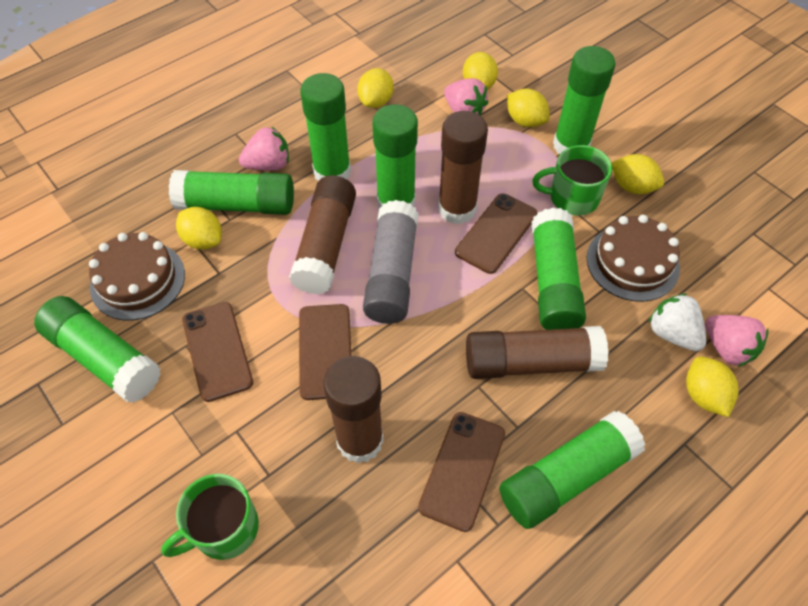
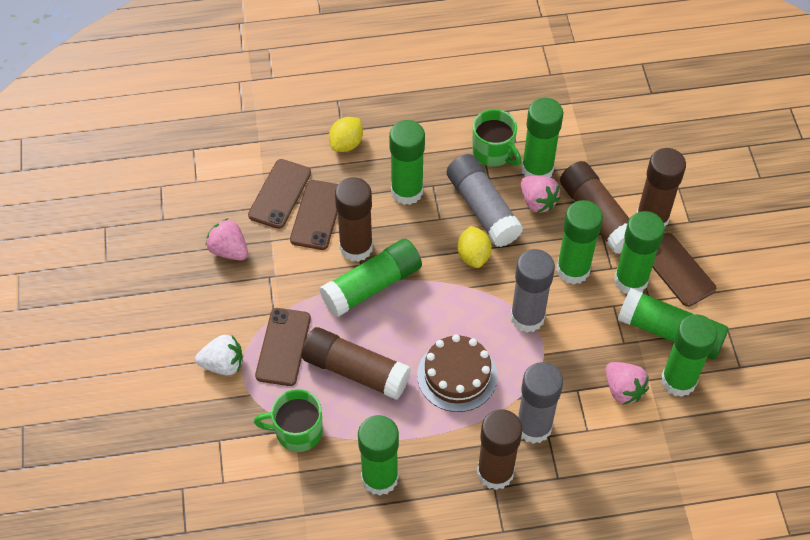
brown cake: [89,232,185,321] [587,215,680,302] = 2 -> [417,334,497,412] = 1
brown glue stick: [289,175,356,295] [323,356,384,463] [438,111,488,224] [466,326,609,379] = 4 -> [302,327,411,400] [335,177,373,262] [477,410,523,490] [560,161,630,254] [637,148,686,226] = 5
green glue stick: [34,296,161,403] [169,170,294,215] [300,73,351,181] [372,104,418,209] [499,411,645,529] [532,208,586,330] [553,46,615,154] = 7 -> [320,239,422,317] [358,415,399,496] [389,120,425,205] [521,98,563,177] [556,200,603,285] [614,211,665,293] [618,288,728,359] [661,314,717,397] = 8
grey glue stick: [363,200,419,324] = 1 -> [447,154,523,247] [510,249,555,332] [518,362,563,444] = 3
yellow lemon: [176,207,222,250] [357,68,394,108] [463,52,498,90] [507,88,550,128] [611,154,664,194] [686,356,739,417] = 6 -> [329,117,363,152] [457,226,492,268] = 2

